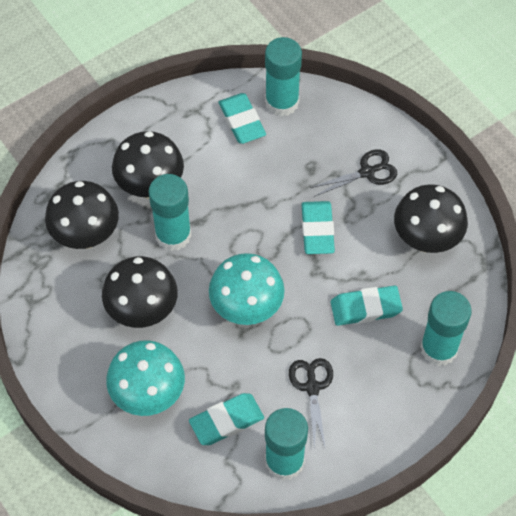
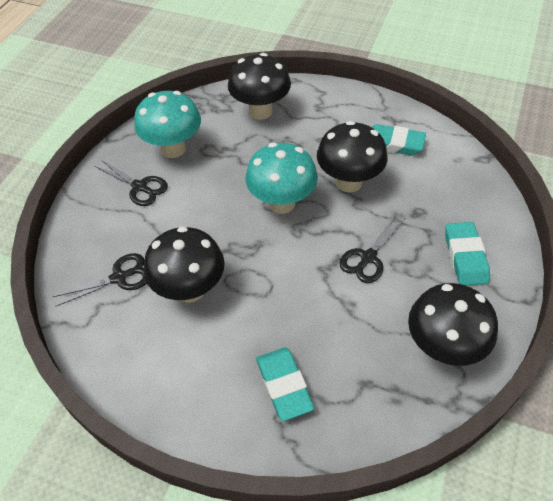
black scissors: [289,358,333,450] [310,149,397,197] = 2 -> [53,253,147,306] [94,160,168,206] [339,215,405,283] = 3
turquoise eraser: [189,393,264,445] [218,93,266,144] [302,201,335,254] [331,285,403,326] = 4 -> [256,347,314,421] [372,124,426,155] [445,222,490,286] = 3
turquoise glue stick: [148,174,191,251] [265,37,302,116] [265,408,308,480] [420,291,472,366] = 4 -> none = 0

